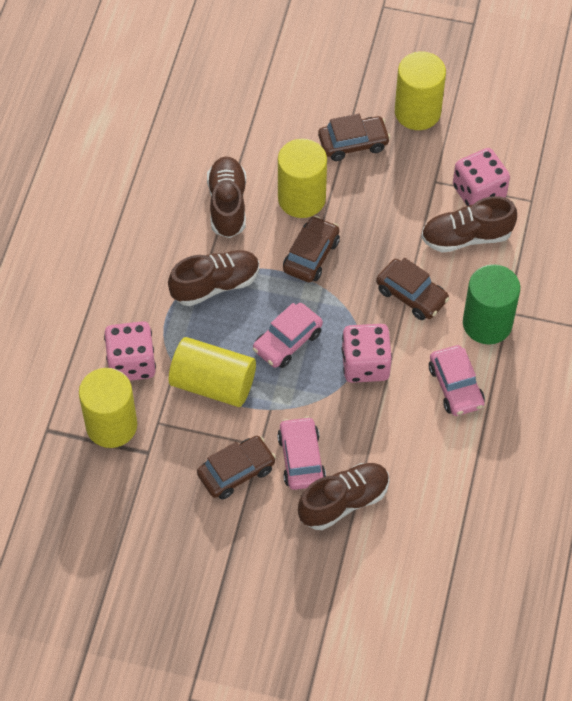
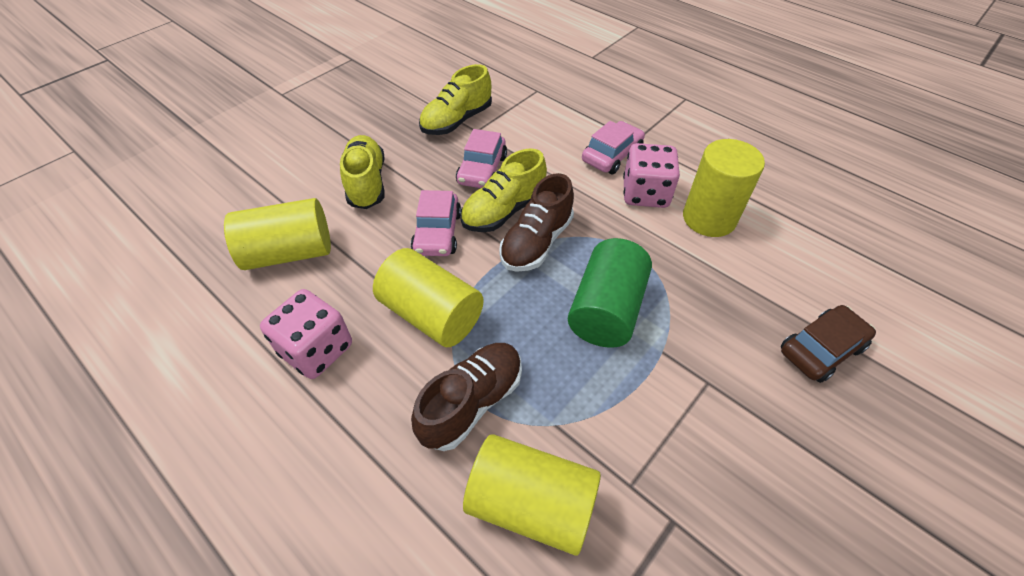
brown car: [197,436,276,500] [283,216,340,283] [318,114,390,161] [376,258,449,320] = 4 -> [781,305,876,383] = 1
brown shoe: [168,250,259,306] [207,156,246,238] [298,463,390,530] [421,196,517,253] = 4 -> [411,343,522,451] [499,173,574,272] = 2
pink dice: [104,321,156,381] [342,324,392,383] [453,148,510,206] = 3 -> [260,289,352,379] [623,143,680,208] = 2
yellow shoe: none = 0 -> [340,135,385,209] [419,64,492,135] [460,148,547,232] = 3

